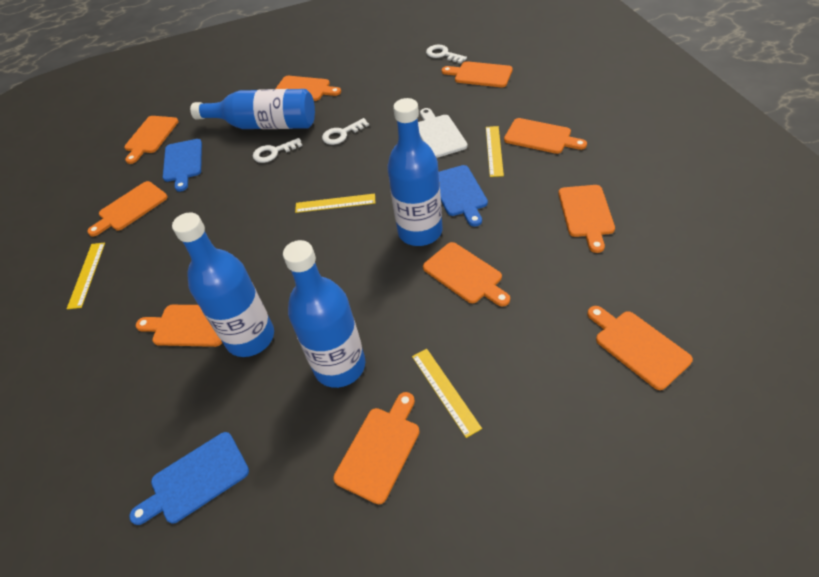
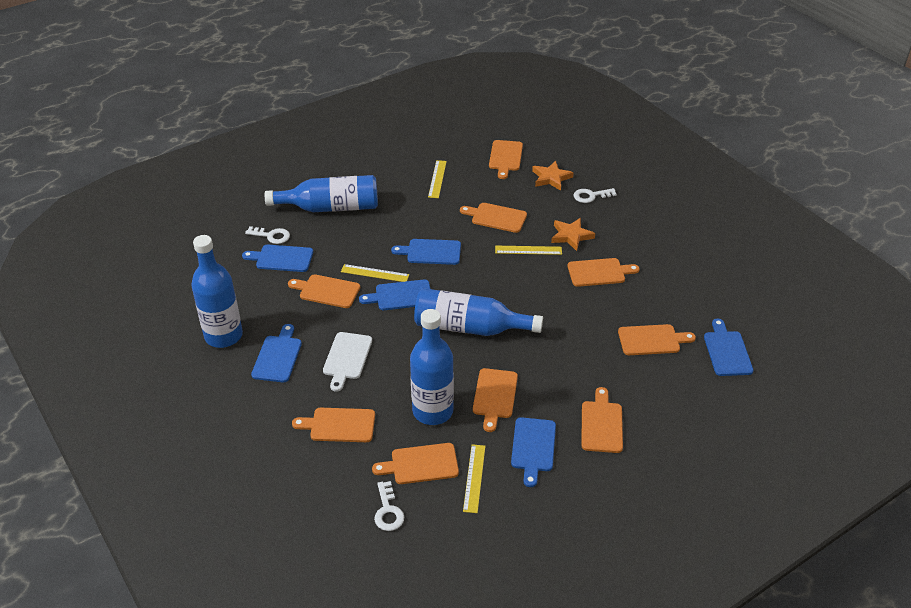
blue cutting board: [129,432,249,525] [163,139,202,192] [438,165,488,227] = 3 -> [242,245,313,272] [251,324,302,382] [359,279,431,310] [391,239,461,265] [511,417,556,487] [704,318,753,376] = 6
orange cutting board: [87,181,168,236] [124,116,179,164] [136,305,222,347] [276,76,341,101] [333,392,419,504] [423,242,510,307] [442,61,513,87] [504,118,587,154] [558,185,615,253] [587,306,693,390] = 10 -> [288,274,360,308] [292,408,375,442] [372,443,459,484] [460,203,527,233] [473,368,518,432] [489,140,523,179] [567,258,640,287] [581,387,623,453] [618,324,696,355] = 9
orange star: none = 0 -> [532,161,574,191] [551,218,595,251] = 2

